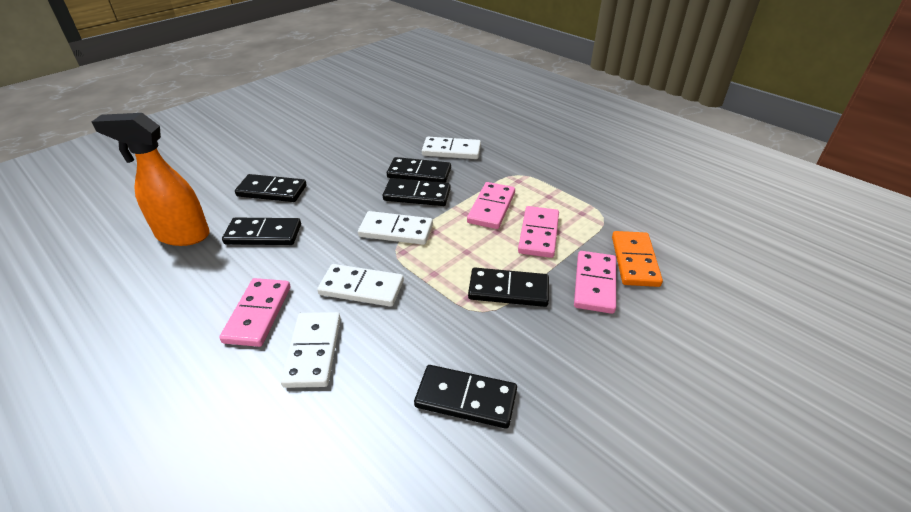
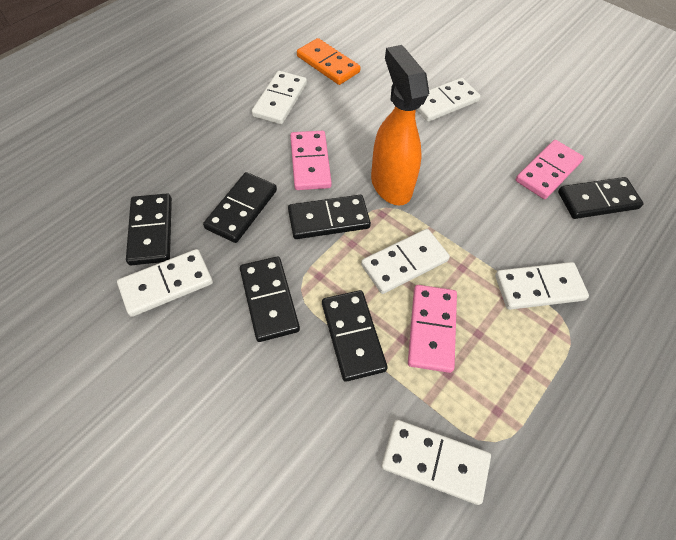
pink domino: [219,278,291,347] [467,182,515,229] [518,206,559,258] [574,251,616,314] = 4 -> [290,131,332,190] [408,285,457,373] [516,140,584,199] = 3
white domino: [281,312,341,388] [317,264,404,307] [358,211,433,245] [422,137,481,159] = 4 -> [117,249,213,317] [252,71,307,124] [361,229,450,294] [381,420,491,505] [416,78,481,122] [495,262,589,310] = 6

